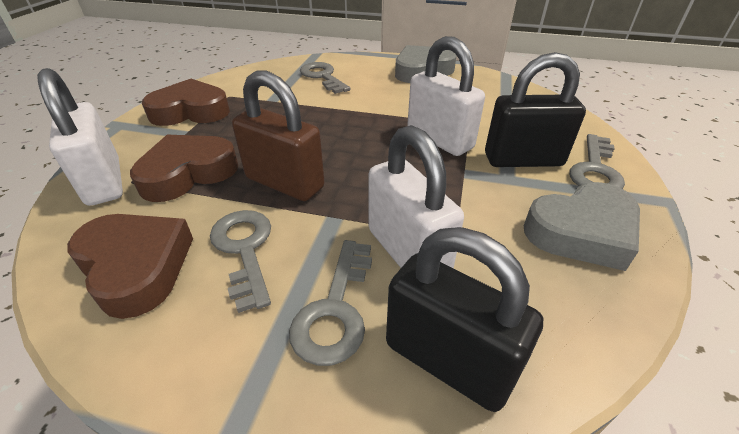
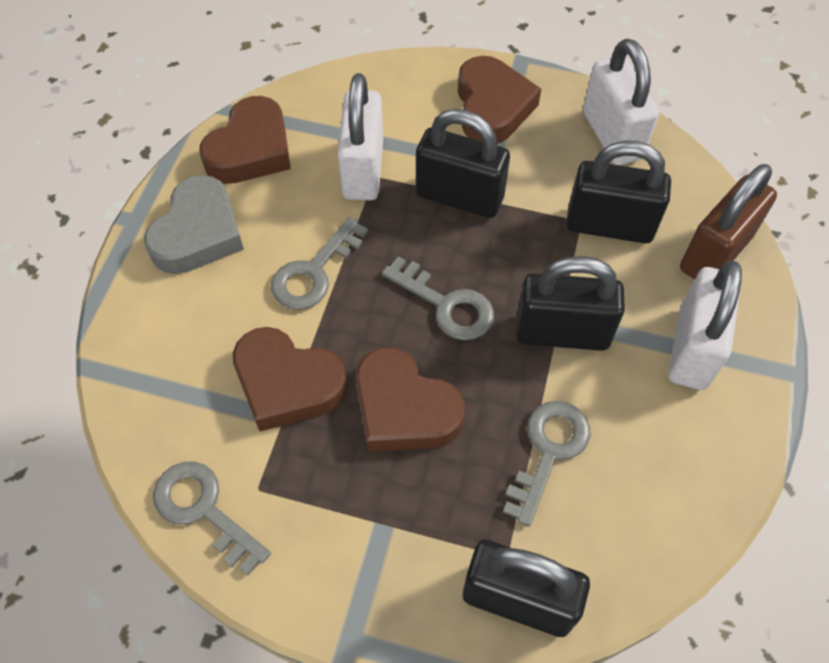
black padlock: [386,227,543,412] [485,52,586,167] = 2 -> [416,109,510,218] [463,540,590,637] [516,256,625,351] [566,141,671,243] = 4
brown heart: [67,214,193,319] [130,135,238,202] [142,79,230,126] = 3 -> [199,96,291,184] [233,327,347,431] [355,347,465,452] [458,56,541,144] = 4
grey heart: [395,45,456,83] [524,182,640,271] = 2 -> [144,175,244,274] = 1

